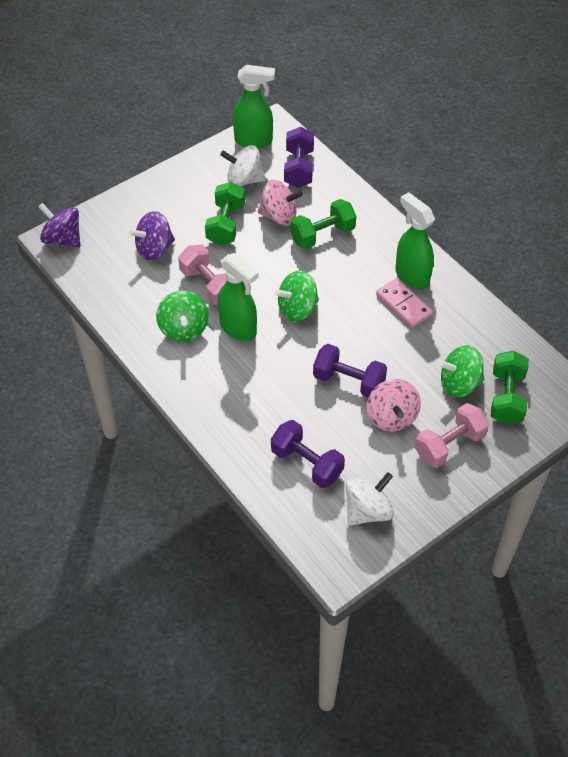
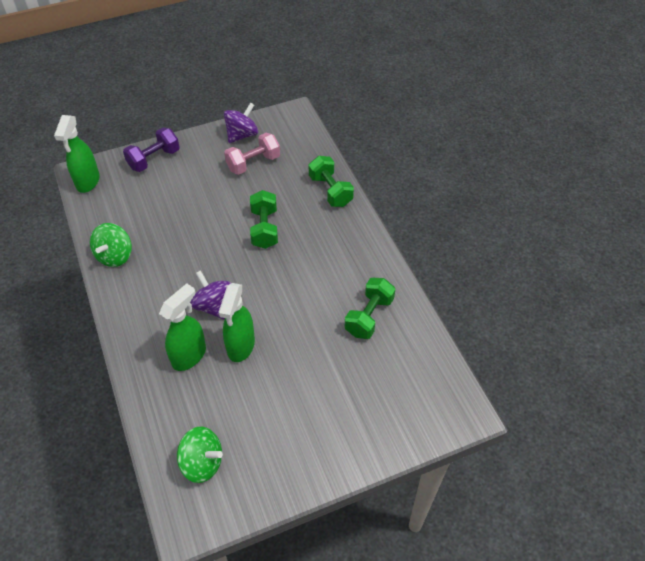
green spinning top: [156,291,209,342] [275,271,319,322] [438,345,484,397] = 3 -> [90,223,132,267] [177,427,223,483] = 2
pink domino: [376,279,433,328] = 1 -> none = 0
pink dumbbell: [178,245,227,305] [415,403,489,468] = 2 -> [224,133,280,175] = 1
pink spinning top: [258,180,303,226] [367,379,421,432] = 2 -> none = 0
purple dumbbell: [271,420,345,488] [284,127,314,188] [313,344,387,397] = 3 -> [123,128,180,172] = 1
white spinning top: [220,145,266,186] [346,472,394,526] = 2 -> none = 0

